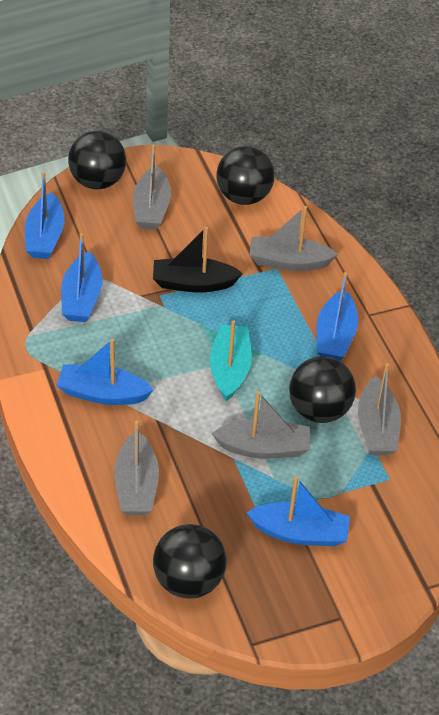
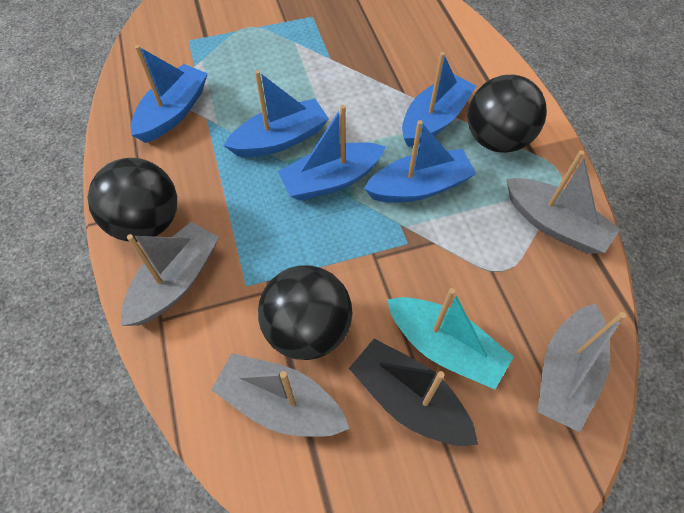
black ball: [68,131,126,189] [153,524,226,598] [216,146,275,205] [289,356,356,423] = 4 -> [88,158,177,242] [258,265,352,360] [468,75,547,153] = 3
grey boat: [114,420,159,515] [133,144,171,230] [211,391,310,458] [250,206,338,271] [358,363,401,455] = 5 -> [121,222,219,326] [211,353,350,437] [506,150,620,254] [537,304,626,432] = 4

